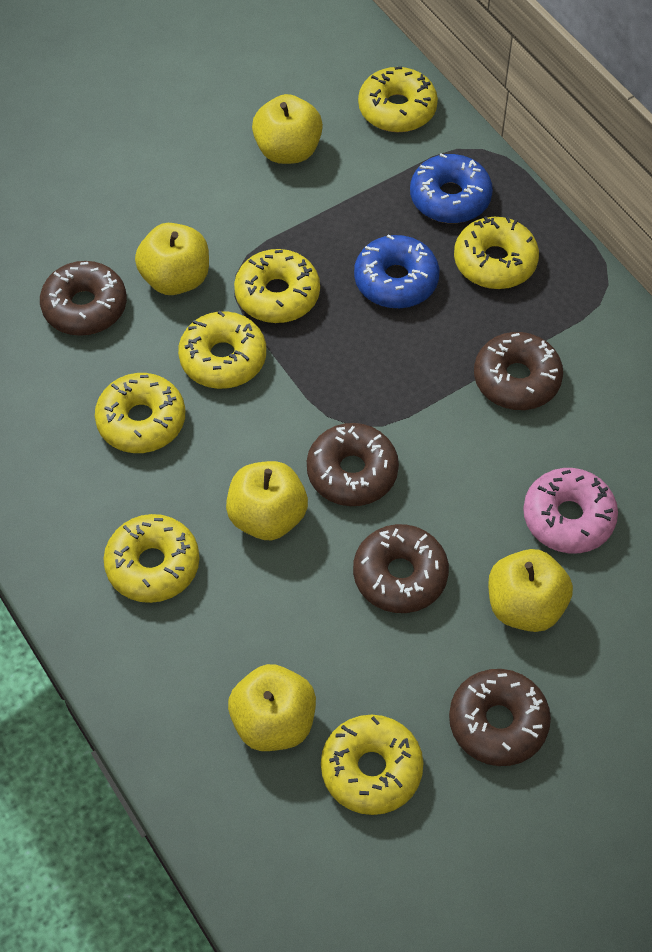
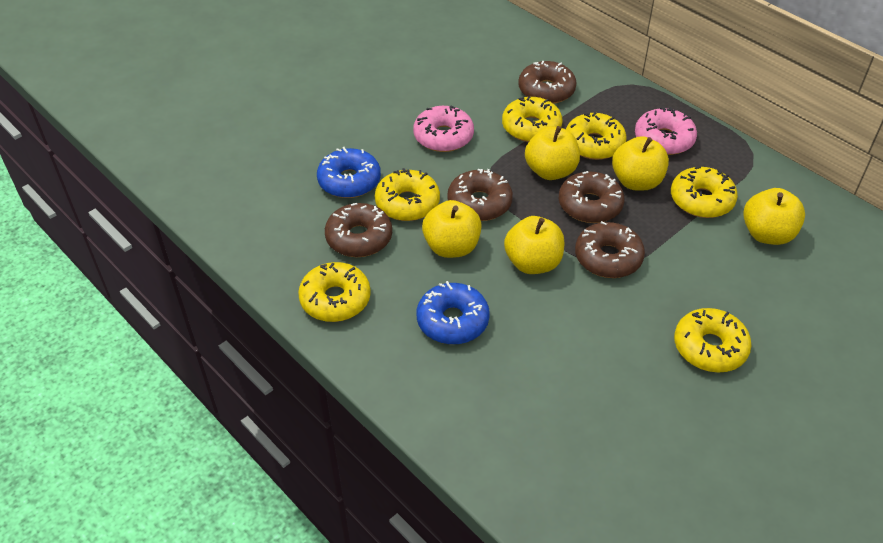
pink donut: [523,468,618,553] = 1 -> [413,105,474,152] [635,107,697,155] = 2
yellow donut: [95,373,185,453] [103,514,200,603] [178,310,266,389] [234,249,320,323] [321,715,423,815] [358,66,438,132] [454,216,539,289] = 7 -> [298,262,371,322] [375,168,440,221] [502,96,563,142] [566,113,627,160] [671,166,738,218] [674,308,752,373] = 6

